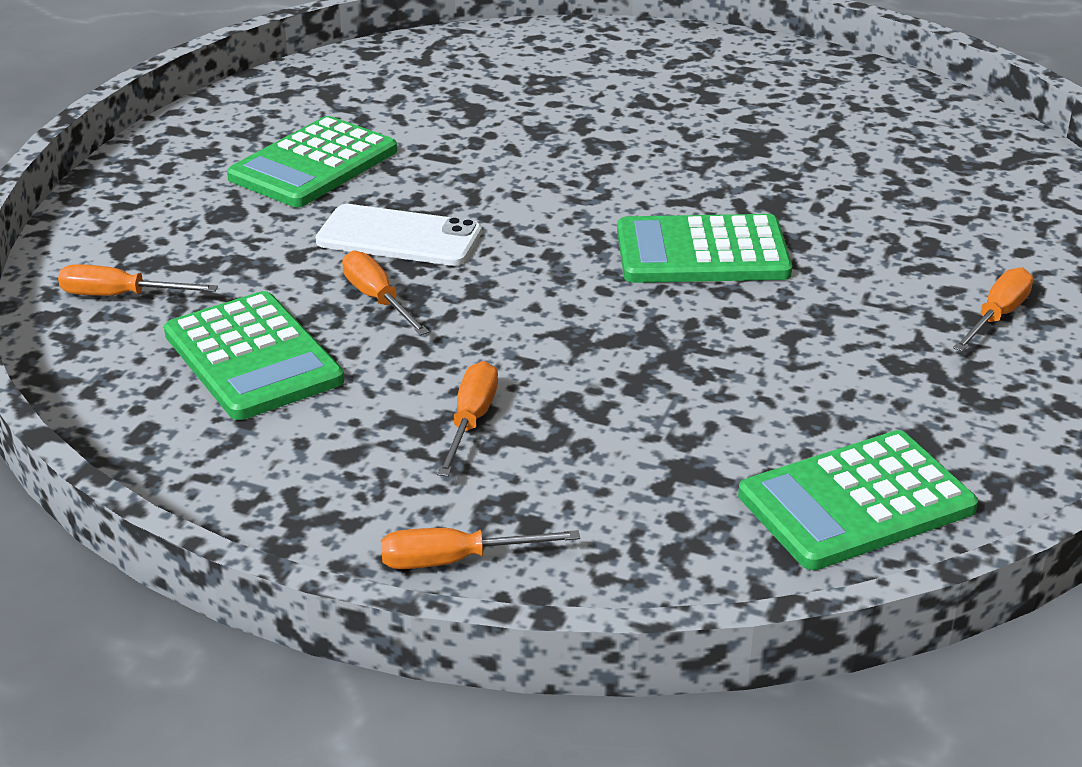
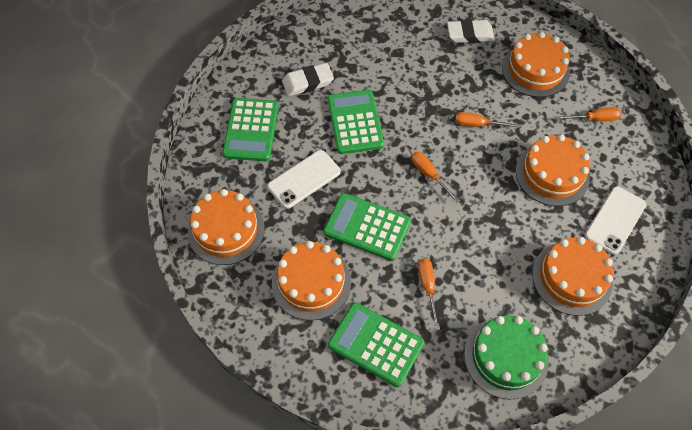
green cake: none = 0 -> [464,315,549,399] = 1
orange cake: none = 0 -> [188,189,265,265] [272,241,351,320] [502,32,570,97] [516,134,590,206] [532,237,614,316] = 5
orange screwdriver: [58,264,218,296] [342,250,429,335] [381,528,580,569] [437,361,498,477] [953,267,1033,352] = 5 -> [412,152,460,203] [418,258,440,330] [455,112,522,128] [555,107,622,121] = 4
white eraser: none = 0 -> [282,63,334,96] [447,19,495,43] = 2
white phone: [316,204,482,266] = 1 -> [267,150,341,209] [584,186,646,255] = 2

